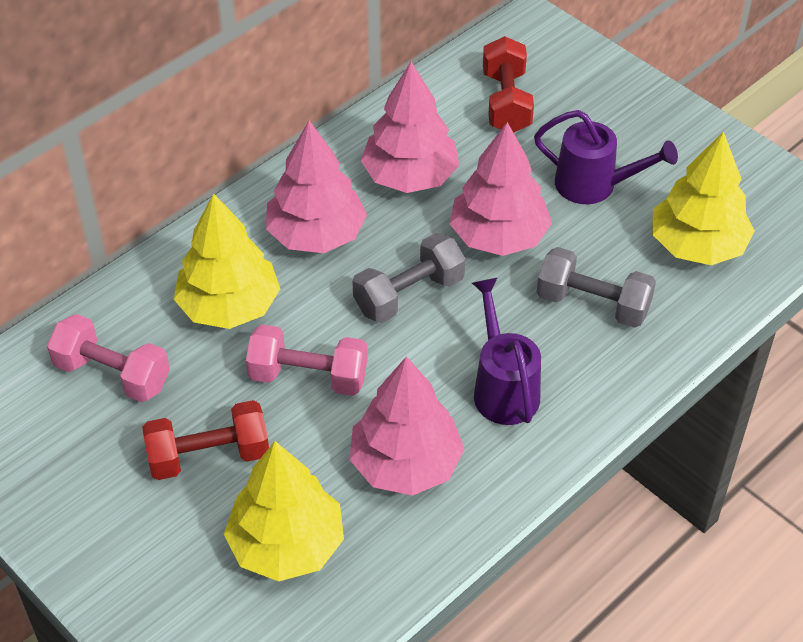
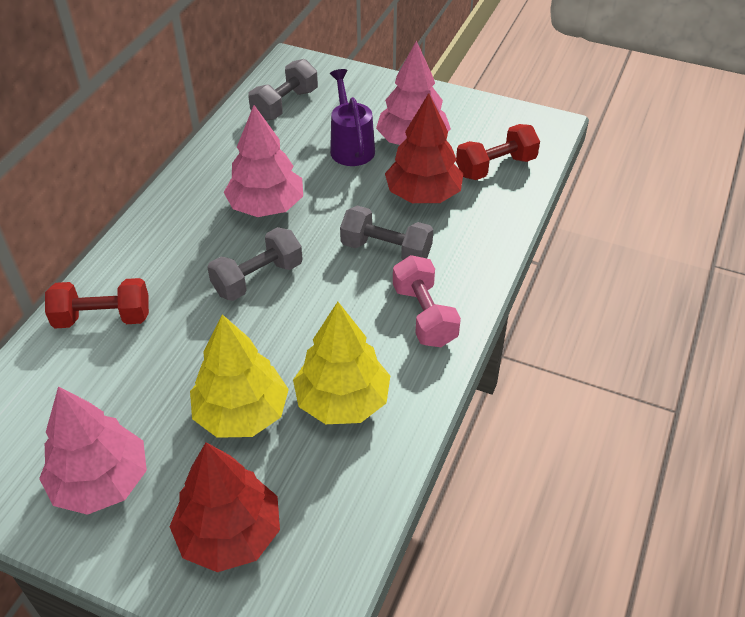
grey dumbbell: [352,233,465,323] [537,247,656,328] = 2 -> [207,227,303,301] [248,59,318,121] [340,205,433,260] = 3
pink dumbbell: [47,314,170,402] [246,325,367,396] = 2 -> [393,255,461,347] = 1
pink tree: [266,121,367,253] [349,356,465,496] [360,62,459,193] [449,122,552,256] = 4 -> [39,386,147,515] [224,105,303,217] [376,41,451,145] = 3
purple watering can: [472,278,541,425] [534,110,678,204] = 2 -> [330,69,375,166] = 1
red tree: none = 0 -> [169,442,280,572] [385,93,464,203] = 2
yellow tree: [174,193,280,329] [224,441,344,581] [652,131,755,265] = 3 -> [190,314,289,438] [293,302,390,424] = 2

